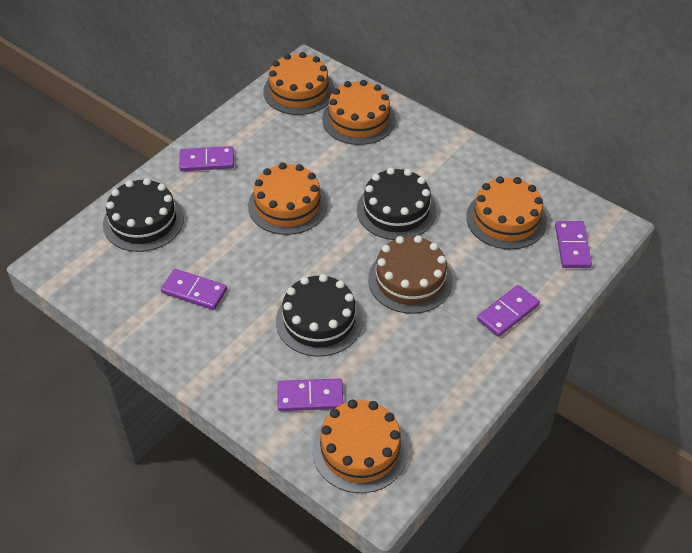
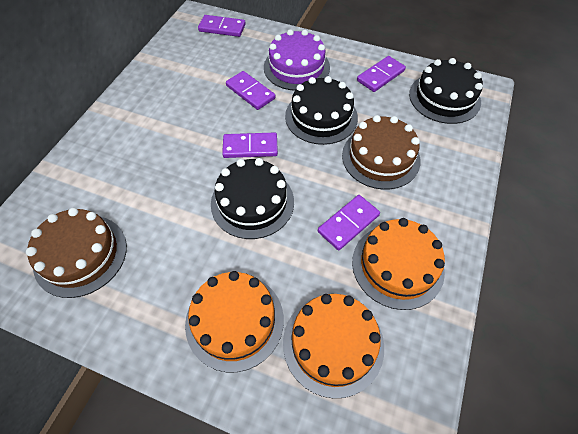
brown cake: [368,235,453,314] = 1 -> [26,208,127,298] [342,115,421,190] = 2
orange cake: [248,163,328,235] [263,52,335,115] [312,399,408,493] [322,80,396,145] [466,176,547,250] = 5 -> [185,271,284,372] [283,294,384,399] [352,218,445,310] = 3
purple cake: none = 0 -> [264,29,330,91] = 1

